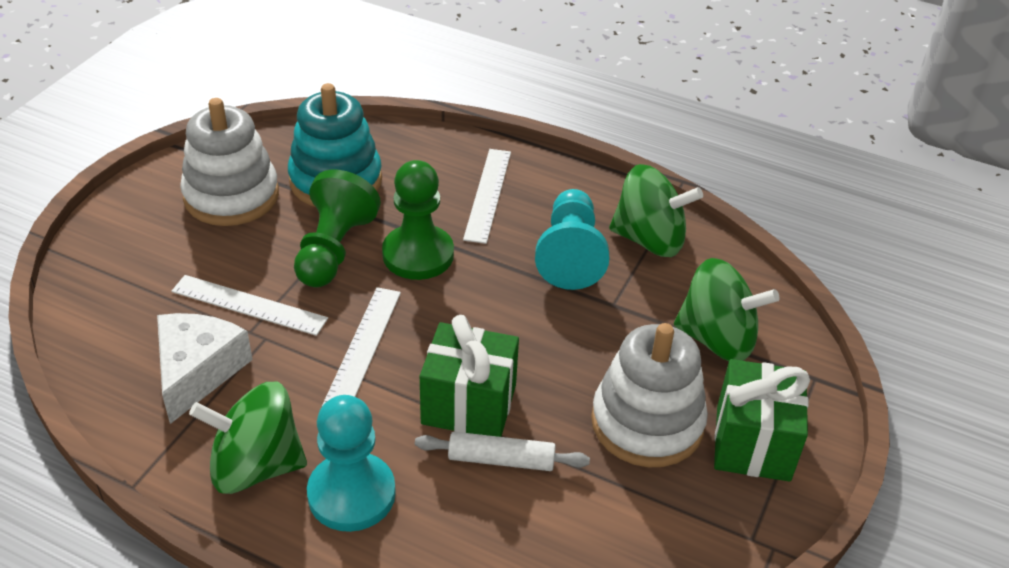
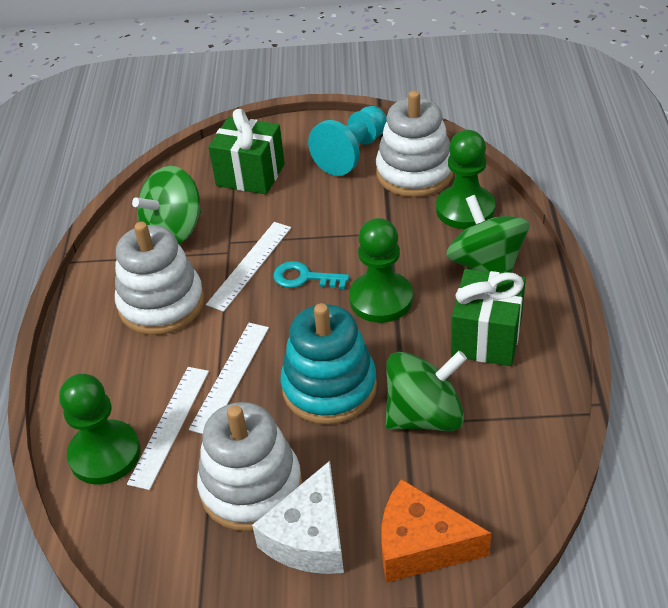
green pawn: [294,169,381,288] [382,160,454,280] = 2 -> [59,374,140,485] [349,218,413,323] [436,130,495,229] = 3
orange cheese: none = 0 -> [381,479,491,582] = 1
turquoise key: none = 0 -> [274,261,349,289] = 1
turquoise pawn: [307,395,396,532] [535,189,609,290] = 2 -> [308,106,387,176] = 1
white rolling pin: [415,432,590,471] = 1 -> none = 0
white stacking toy: [180,98,279,226] [591,323,708,467] = 2 -> [115,222,204,335] [197,402,302,531] [376,91,454,197] = 3

